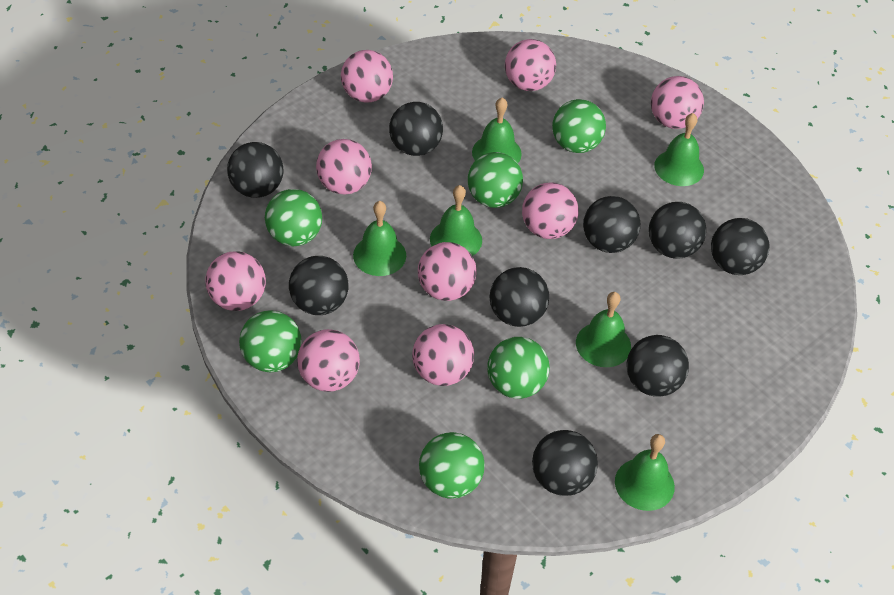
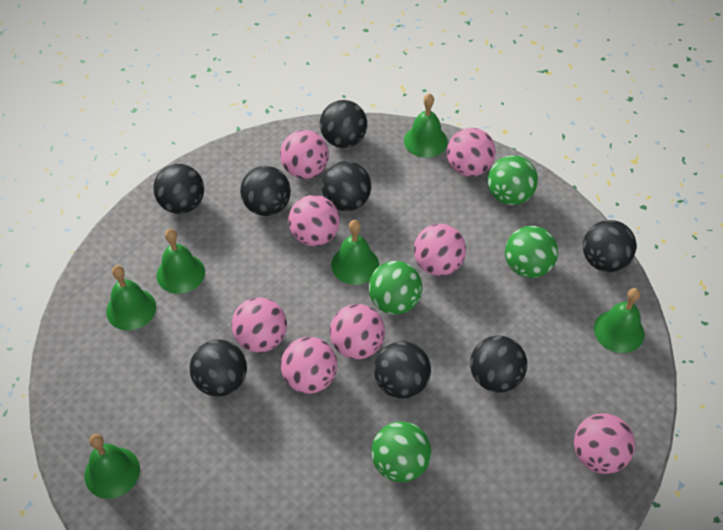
black ball: [227,142,284,198] [289,256,348,315] [389,102,443,156] [490,267,549,327] [532,430,598,496] [583,196,640,253] [626,335,689,397] [649,202,706,259] [711,218,770,275] = 9 -> [153,164,204,214] [190,340,247,397] [240,166,291,216] [320,100,367,148] [321,161,371,211] [374,341,431,398] [470,336,527,393] [583,220,637,272] = 8
green ball: [239,311,302,372] [265,189,322,246] [419,432,485,499] [468,152,523,208] [487,337,550,399] [552,99,606,153] = 6 -> [369,261,422,314] [371,421,431,482] [488,155,538,205] [505,226,558,278] = 4
pink ball: [205,251,266,311] [297,329,360,392] [316,139,372,195] [341,50,393,102] [412,324,474,386] [418,242,477,301] [505,39,556,91] [522,183,579,239] [651,76,704,129] = 9 -> [232,297,287,353] [280,130,329,179] [281,337,337,394] [288,195,340,246] [330,304,385,359] [414,224,466,276] [447,128,496,177] [574,413,635,474] = 8

